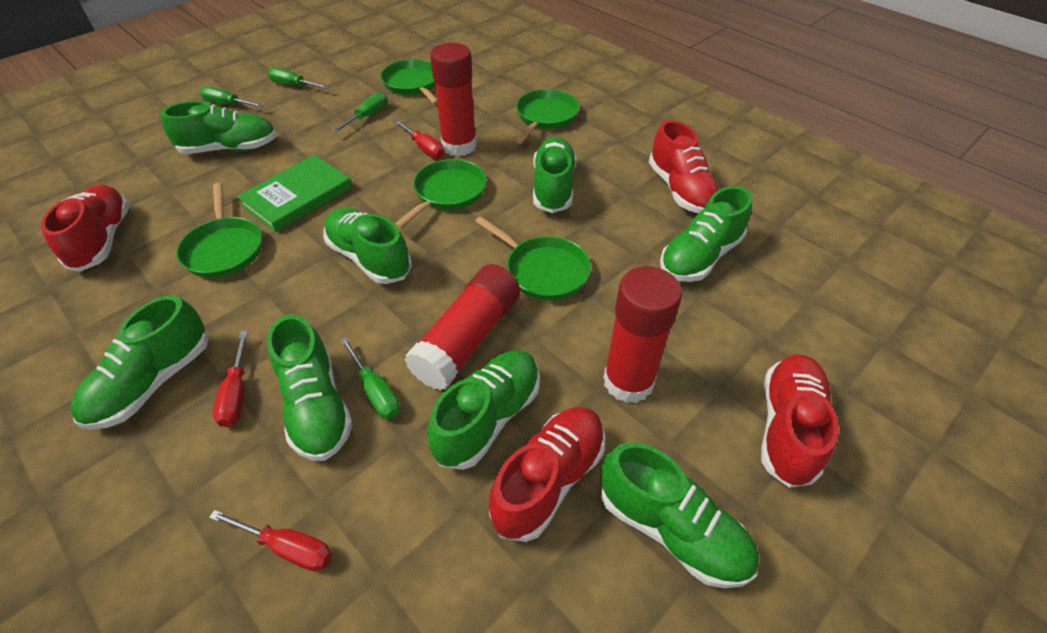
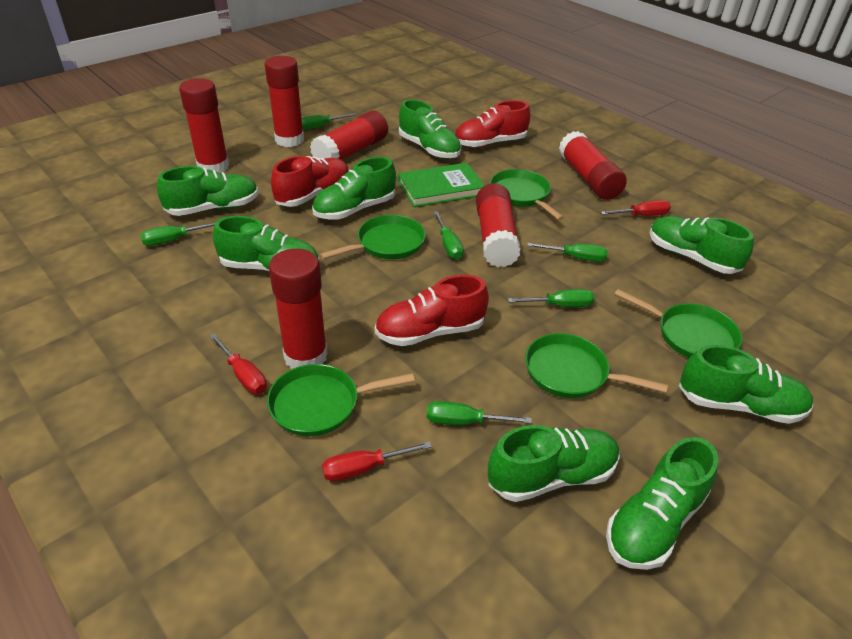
green screwdriver: [200,87,264,107] [268,68,329,89] [332,92,387,132] [340,337,400,419] = 4 -> [141,222,215,246] [302,113,357,130] [427,401,532,425] [433,211,464,259] [508,289,595,307] [527,243,608,262] = 6
red glue stick: [405,264,520,391] [430,43,477,156] [603,266,682,403] = 3 -> [179,78,229,173] [265,56,304,147] [269,249,328,369] [310,111,388,160] [476,183,521,267] [559,131,627,200] = 6
red shoe: [41,185,130,271] [489,407,606,542] [649,120,719,214] [761,354,839,488] = 4 -> [271,156,349,207] [375,275,489,346] [455,100,531,148] = 3

